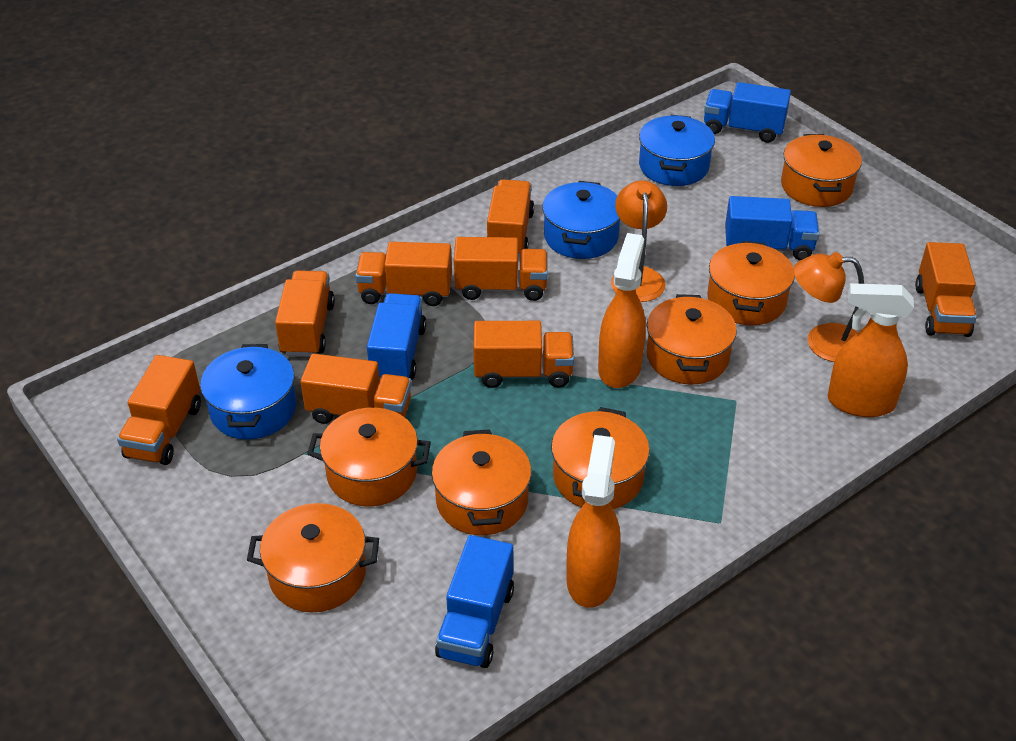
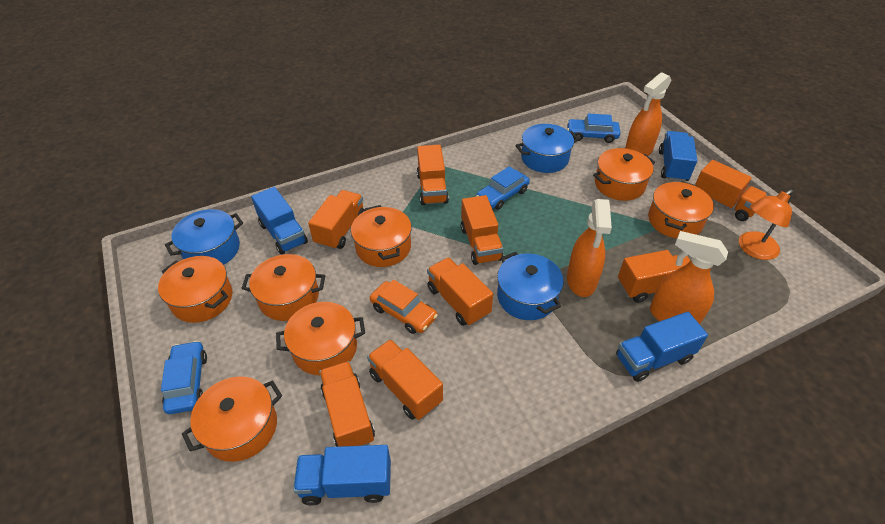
blue car: none = 0 -> [161,341,207,414] [476,166,530,210] [567,113,621,143] = 3
orange car: none = 0 -> [370,280,438,334] = 1
orange lamp: [611,180,667,302] [794,252,864,362] = 2 -> [739,189,794,260] = 1

